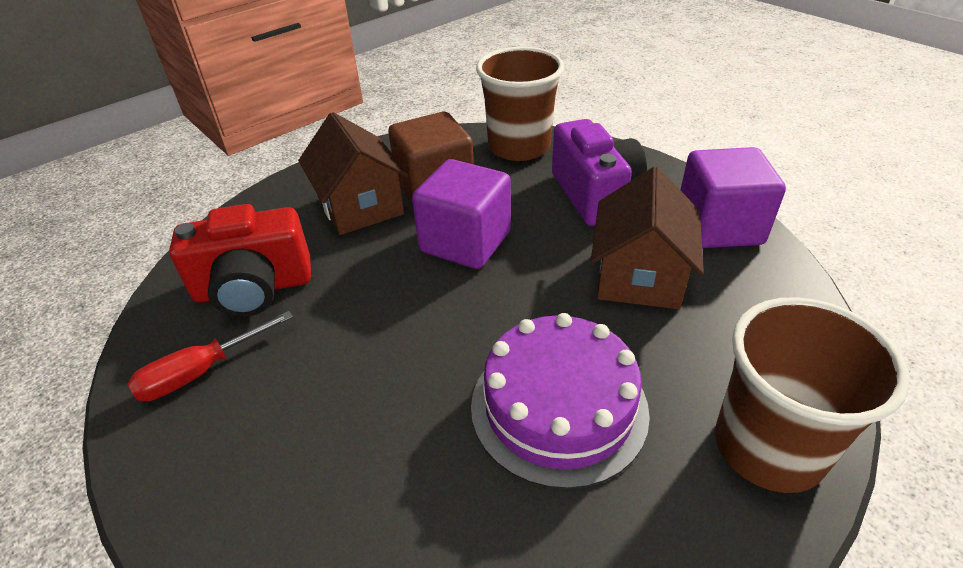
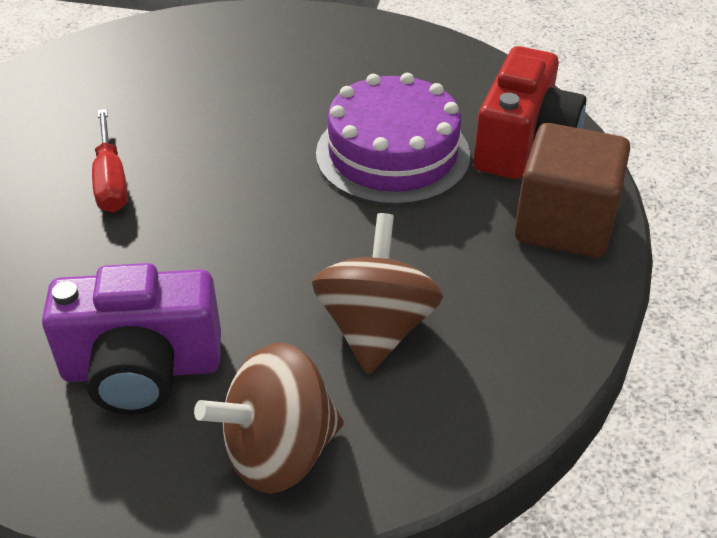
brown cup: [476,47,564,161] [715,297,910,493] = 2 -> none = 0
brown house: [298,112,409,235] [591,167,704,309] = 2 -> none = 0
brown spinning top: none = 0 -> [194,343,344,494] [312,213,443,374] = 2
purple cube: [412,159,511,269] [680,147,786,248] = 2 -> none = 0

